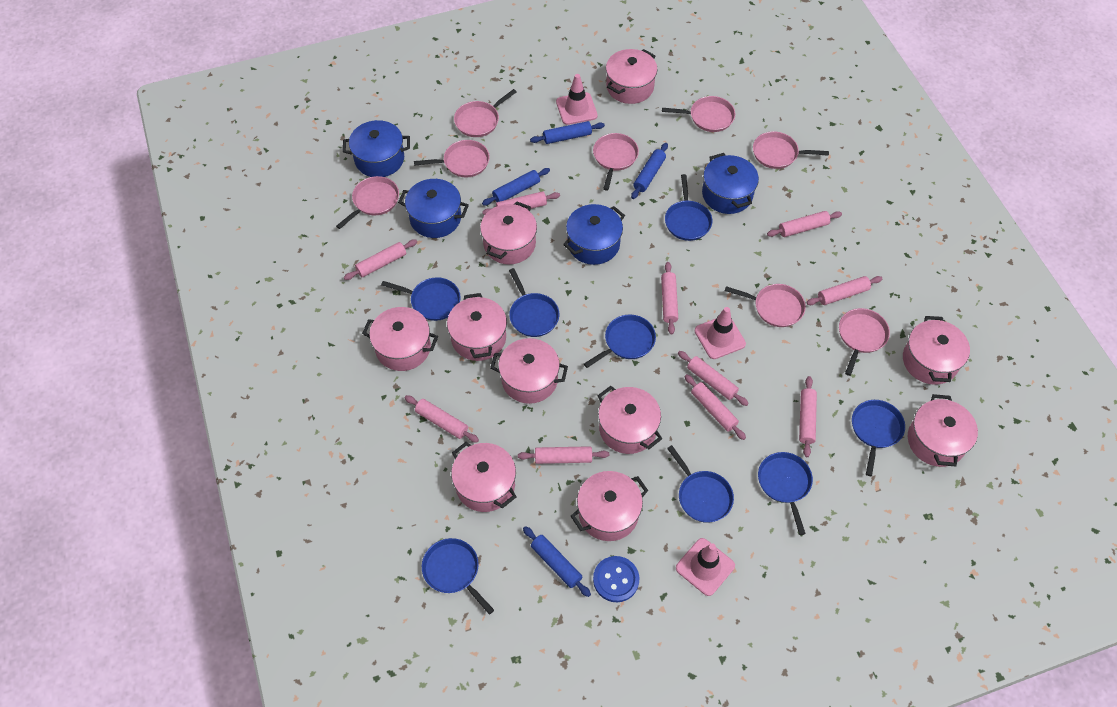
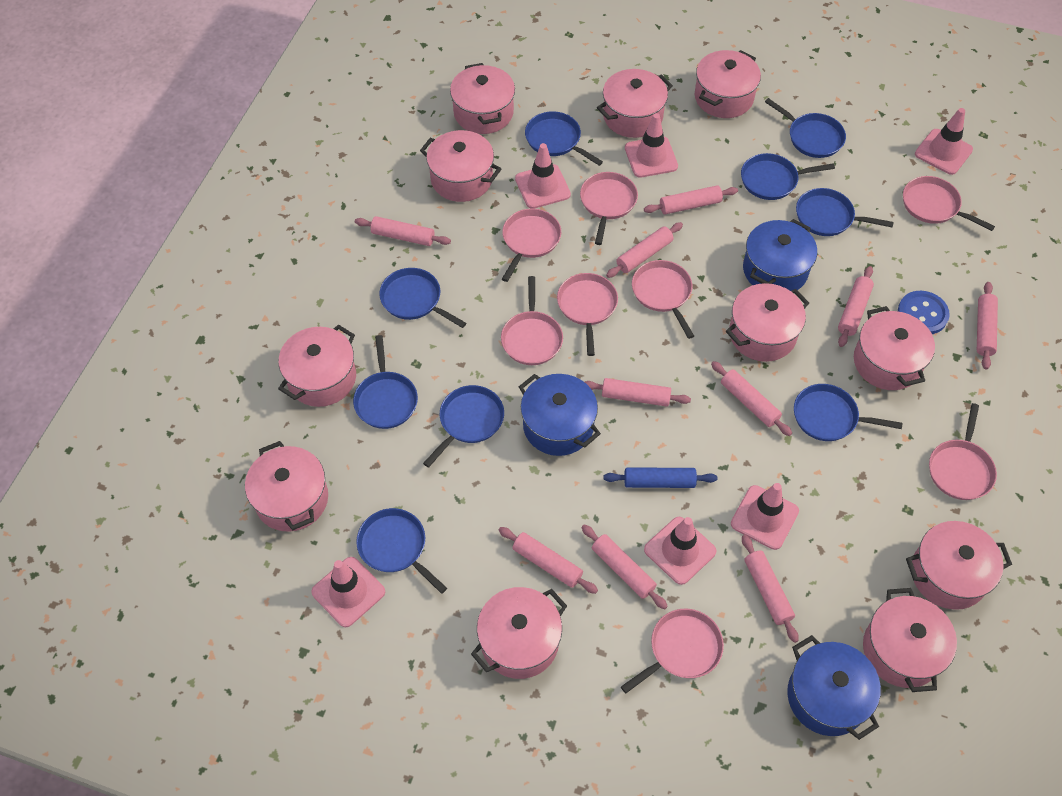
blue pan: [381,277,461,321] [422,538,494,614] [509,268,559,337] [584,315,656,368] [665,174,712,241] [667,445,734,523] [758,452,813,535] [852,400,905,476] = 8 -> [353,335,418,429] [356,508,447,594] [379,268,466,328] [423,385,504,468] [525,111,603,166] [741,153,835,200] [765,98,846,158] [794,384,903,441] [796,188,894,236] = 9
blue pot: [343,120,410,177] [398,179,469,238] [563,204,625,265] [702,153,759,214] = 4 -> [519,374,601,456] [743,219,817,291] [787,635,881,740] = 3
blue rolling pin: [482,168,550,206] [523,526,591,597] [530,121,605,144] [631,143,668,199] = 4 -> [603,467,717,488] = 1
pink pot: [362,307,438,371] [447,293,507,361] [451,442,516,512] [480,201,537,265] [490,338,568,404] [571,471,648,541] [597,386,662,454] [606,49,657,104] [903,316,970,385] [908,394,978,467] = 10 -> [245,441,328,532] [278,324,356,407] [420,130,501,202] [450,63,515,134] [471,587,567,679] [597,69,673,138] [695,50,761,118] [726,283,809,362] [854,306,935,390] [863,588,957,692] [906,521,1012,610] = 11
pink traffic cone: [556,74,598,125] [676,538,735,596] [695,307,746,359] = 3 -> [311,557,385,627] [515,143,571,209] [625,113,678,178] [644,517,717,585] [731,483,799,550] [915,108,973,175] = 6

